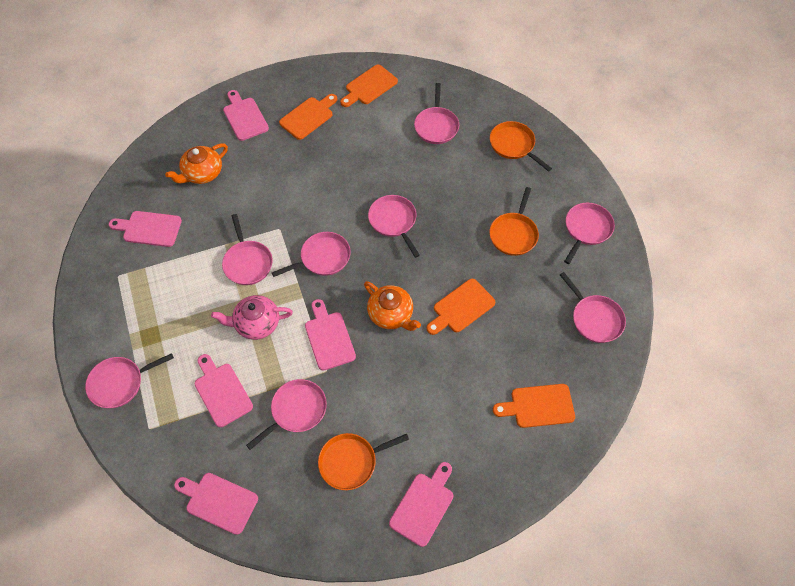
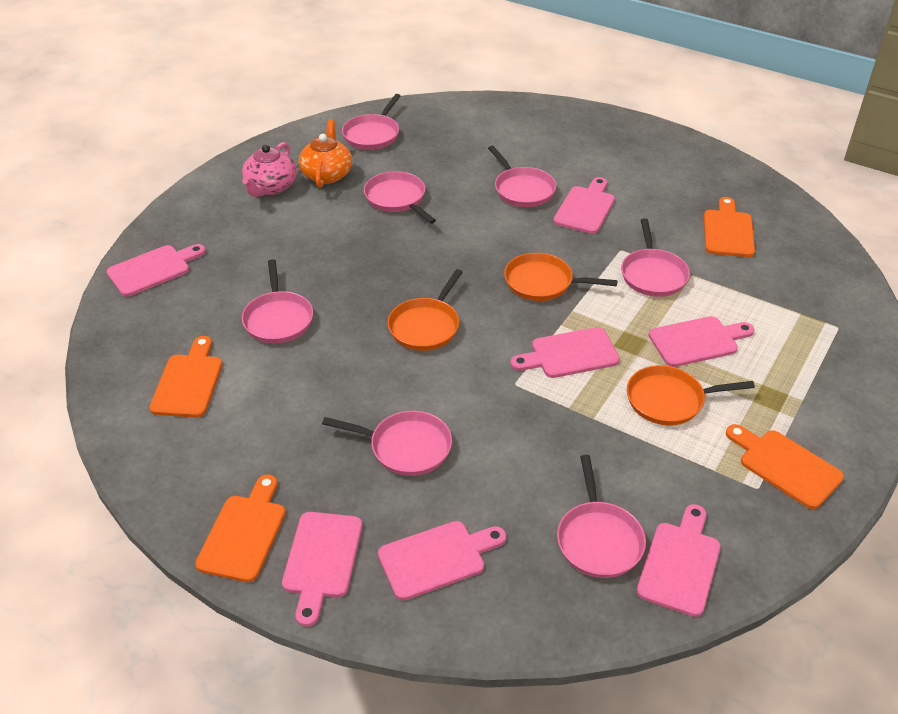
orange teapot: [165,143,228,184] [364,281,421,331] = 2 -> [299,119,352,188] = 1
pink cutting board: [109,211,182,247] [174,473,258,535] [195,354,253,427] [223,90,269,141] [305,299,356,371] [389,462,454,547] = 6 -> [106,244,206,297] [282,512,363,627] [378,521,507,601] [510,327,620,378] [553,177,615,234] [637,504,721,617] [648,316,755,367] = 7
pink pan: [85,353,174,408] [222,214,273,285] [246,379,327,450] [272,232,351,277] [368,195,420,258] [414,83,459,144] [560,272,626,343] [564,203,615,264] = 8 -> [242,259,313,344] [322,411,452,476] [342,94,400,150] [364,171,436,224] [488,146,556,207] [557,455,646,578] [621,218,690,297] = 7

